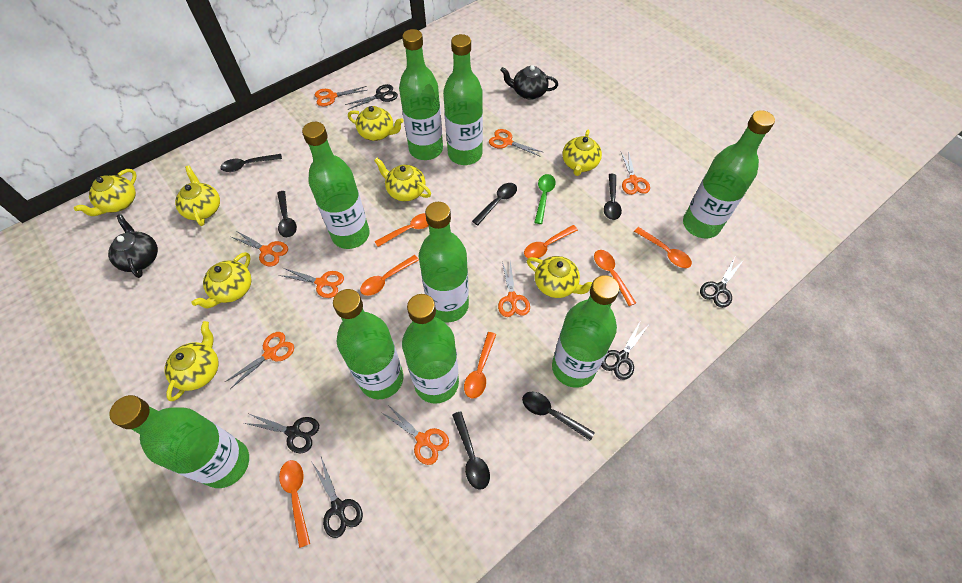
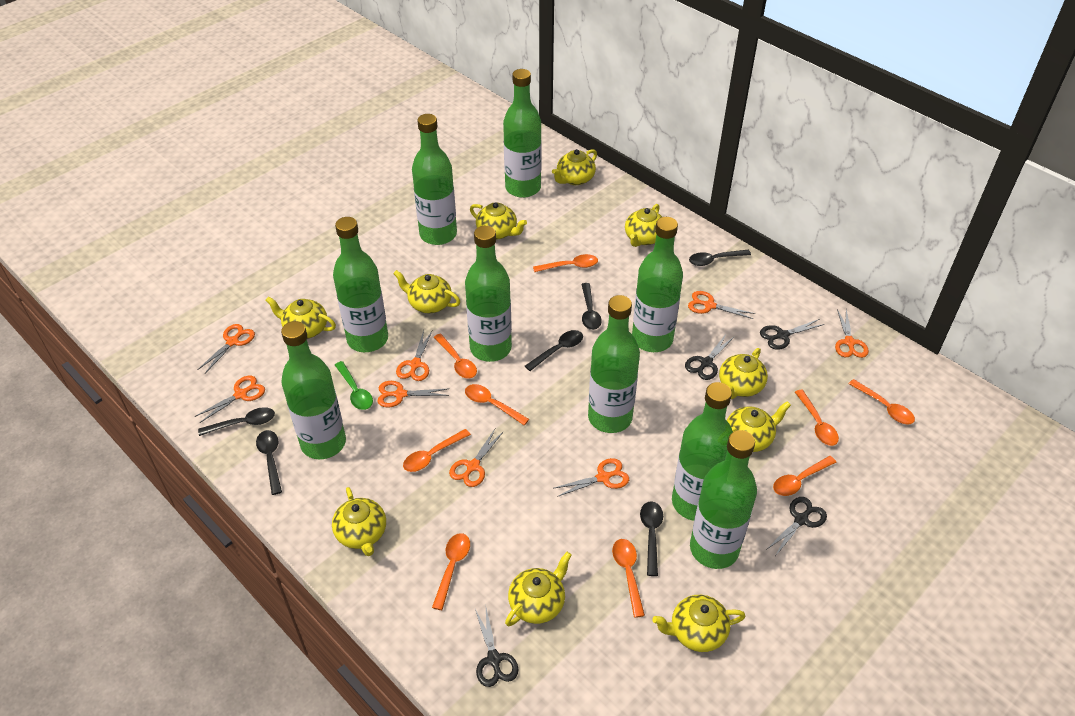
black scissors: [244,414,319,453] [312,457,363,538] [345,84,398,110] [601,320,648,380] [700,257,743,308] = 5 -> [475,604,518,687] [685,333,735,380] [760,319,825,350] [766,497,827,556] = 4
black teapot: [108,214,158,278] [500,65,558,100] = 2 -> none = 0
orange spoon: [279,460,310,548] [360,255,419,296] [374,213,429,247] [464,332,497,399] [524,225,578,258] [594,250,636,306] [634,227,692,268] = 7 -> [403,429,471,472] [432,533,470,610] [434,333,477,378] [465,384,529,425] [533,254,598,272] [612,539,645,618] [773,456,837,496] [795,390,839,446] [848,379,915,425] = 9
yellow teapot: [74,169,137,216] [165,321,219,401] [175,166,220,226] [191,252,252,309] [348,106,404,141] [374,158,431,201] [527,256,592,298] [562,130,602,176] = 8 -> [265,296,336,339] [332,487,386,556] [393,270,460,313] [470,202,527,239] [505,552,571,626] [552,149,597,185] [625,204,662,247] [652,595,745,652] [719,348,768,399] [727,401,791,452] = 10

